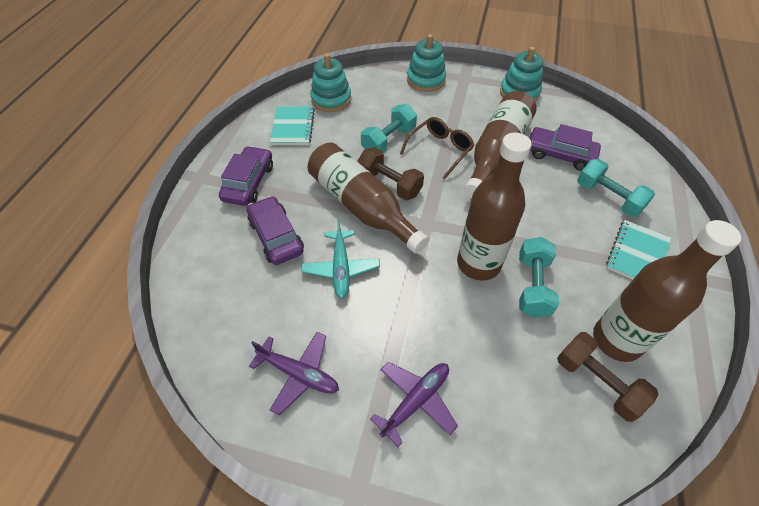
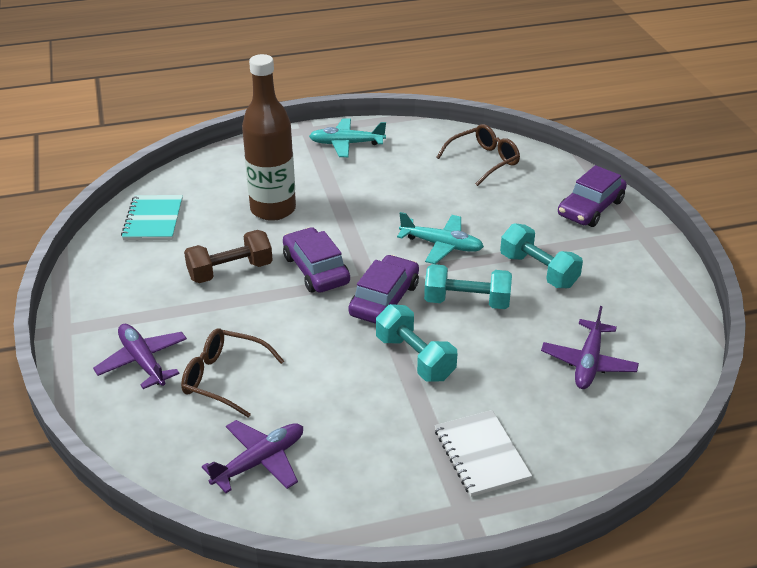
brown bottle: [308,142,429,254] [457,133,532,281] [464,91,537,198] [593,220,741,362] = 4 -> [242,54,296,221] = 1
brown dumbbell: [357,147,424,200] [557,332,658,422] = 2 -> [184,230,273,283] = 1
brown glasses: [400,117,474,180] = 1 -> [181,328,284,418] [436,124,520,186] = 2
purple plane: [249,332,339,415] [370,362,458,447] = 2 -> [93,324,187,389] [202,420,303,493] [541,306,639,389] = 3
turquoise notebook: [270,106,315,145] [606,220,671,279] = 2 -> [121,195,183,240] = 1
turquoise plane: [301,219,380,299] = 1 -> [309,119,386,157] [397,212,484,264] = 2
turquoise stacking toy: [310,53,351,112] [407,34,446,92] [500,47,543,102] = 3 -> none = 0
white notebook: none = 0 -> [435,410,532,497] = 1

